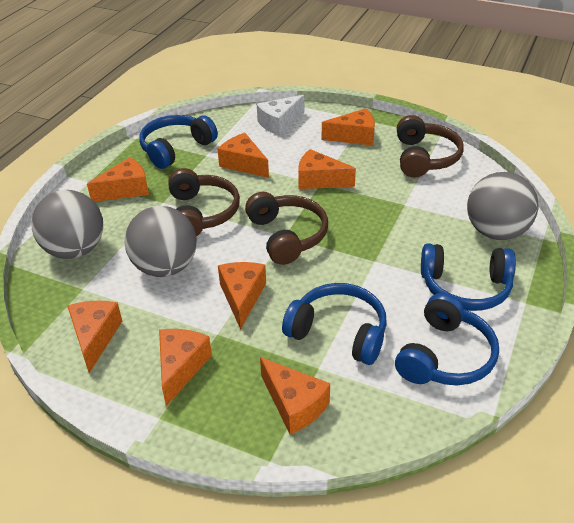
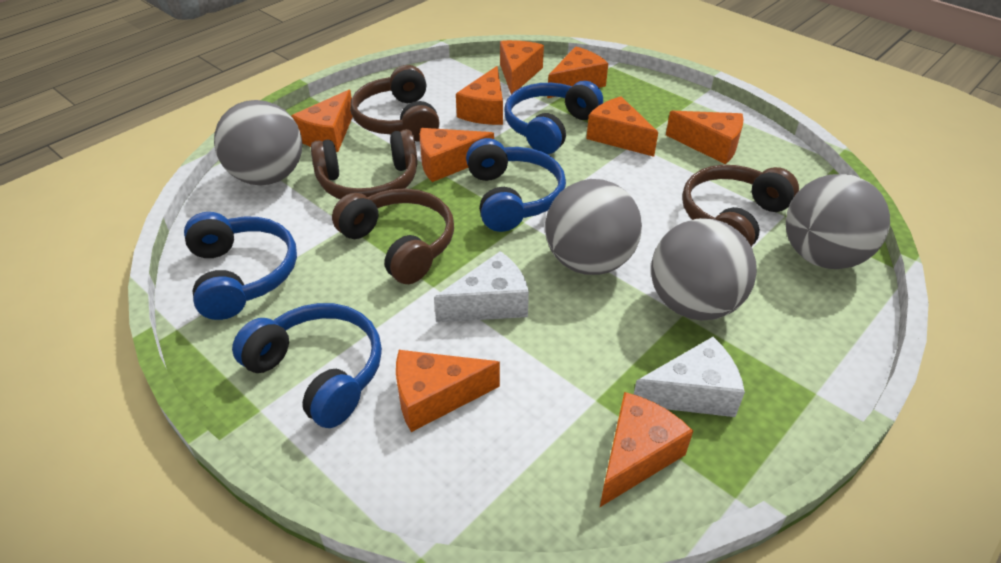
brown headphones: [168,168,240,237] [245,192,328,265] [397,115,463,177] = 3 -> [311,129,418,199] [332,188,454,284] [350,65,440,142] [682,165,799,247] = 4
grey ball: [31,190,103,259] [125,206,197,277] [467,172,539,240] = 3 -> [214,100,302,185] [545,179,642,275] [651,218,757,320] [786,174,890,269] = 4
orange cheese: [67,301,122,373] [87,157,149,202] [159,329,212,406] [218,133,269,178] [218,262,266,329] [260,357,330,434] [298,149,356,189] [322,108,375,146] = 8 -> [291,90,353,152] [396,350,500,432] [420,128,494,182] [456,66,503,125] [500,40,544,94] [547,47,608,98] [586,96,658,157] [600,392,693,507] [666,111,744,164] = 9
white cheese: [257,95,304,136] = 1 -> [434,251,529,322] [633,337,745,417] = 2

